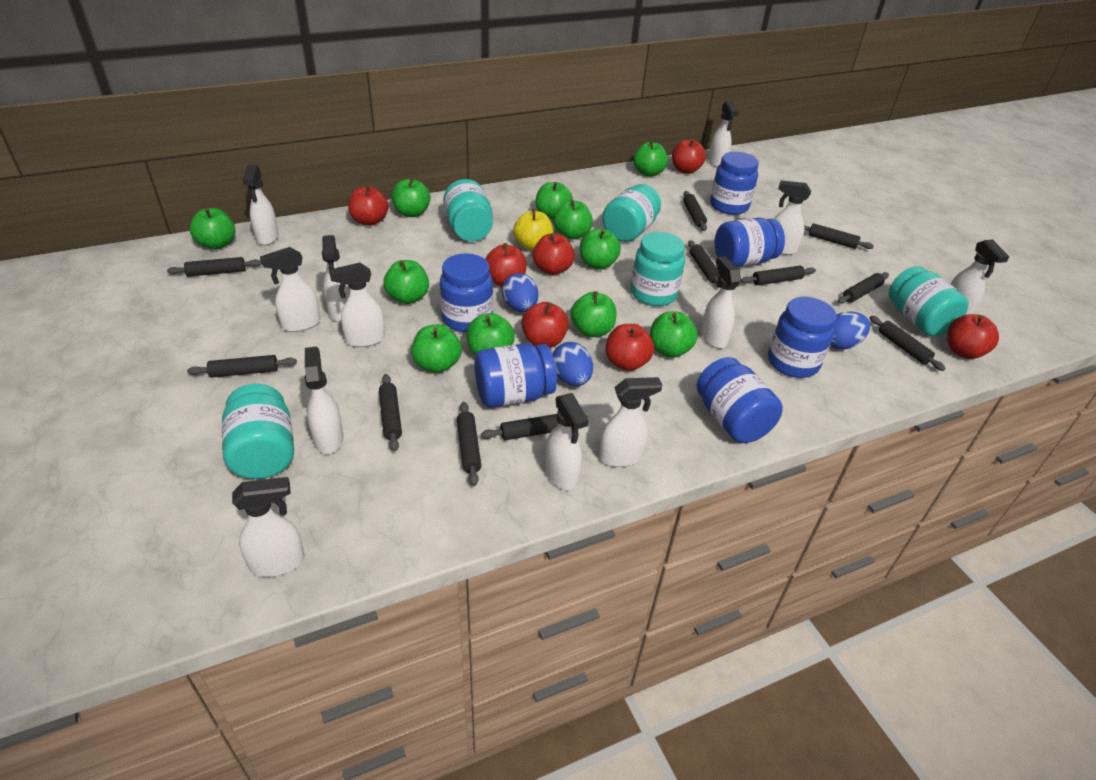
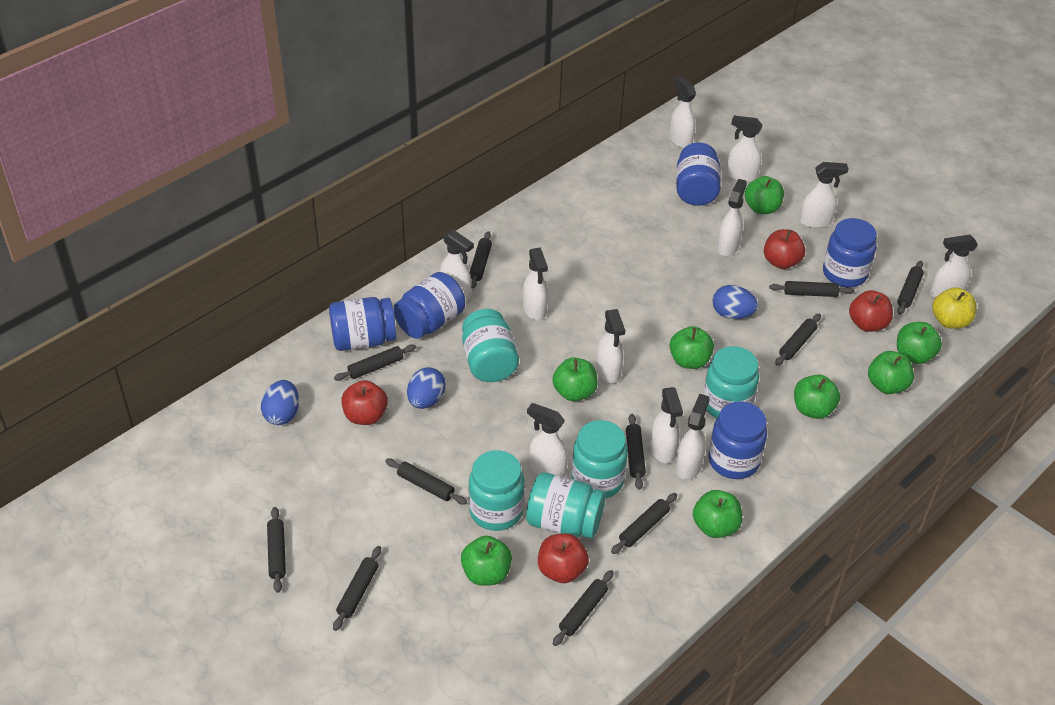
blue jar: [440,253,493,332] [474,343,557,408] [697,357,783,443] [710,152,759,215] [715,218,785,267] [768,297,837,378] = 6 -> [329,297,396,351] [393,272,465,339] [676,142,721,206] [708,402,767,479] [823,218,877,287] = 5
green apple: [190,208,235,249] [383,260,429,304] [391,177,430,217] [411,324,462,373] [466,313,515,355] [536,182,573,220] [554,200,593,240] [570,291,617,337] [580,229,621,270] [633,141,668,177] [650,312,698,358] = 11 -> [461,536,512,586] [552,357,598,402] [670,326,714,369] [693,490,742,538] [745,176,784,214] [794,375,840,419] [868,351,914,394] [897,322,942,364] = 8
red apple: [348,185,388,226] [485,243,527,287] [521,302,569,348] [532,233,575,275] [606,324,654,371] [672,139,706,174] [947,314,999,359] = 7 -> [341,380,388,425] [538,533,589,583] [764,229,805,269] [849,290,893,332] = 4
white spray bottle: [232,477,305,577] [243,165,279,245] [260,247,320,332] [304,347,344,454] [322,235,350,322] [329,262,385,347] [545,393,589,490] [599,377,662,467] [701,256,741,348] [708,101,739,168] [774,180,811,255] [951,239,1009,315] = 12 -> [440,230,474,301] [523,247,548,320] [527,403,568,477] [596,309,625,383] [650,387,683,464] [669,76,696,148] [676,394,710,480] [717,179,747,256] [727,116,763,182] [800,162,849,228] [930,234,978,298] = 11

